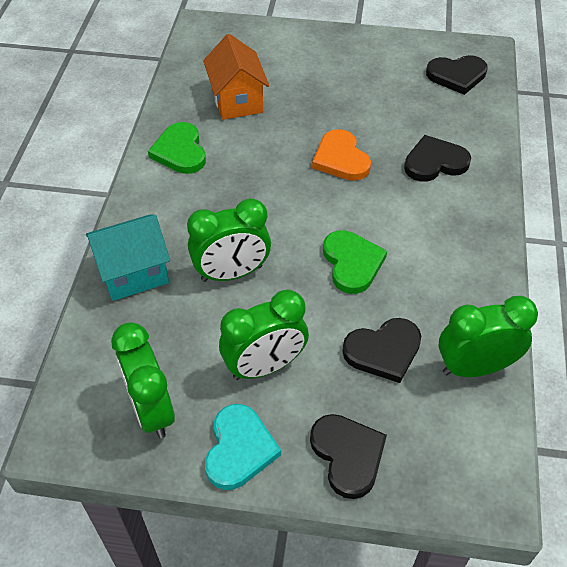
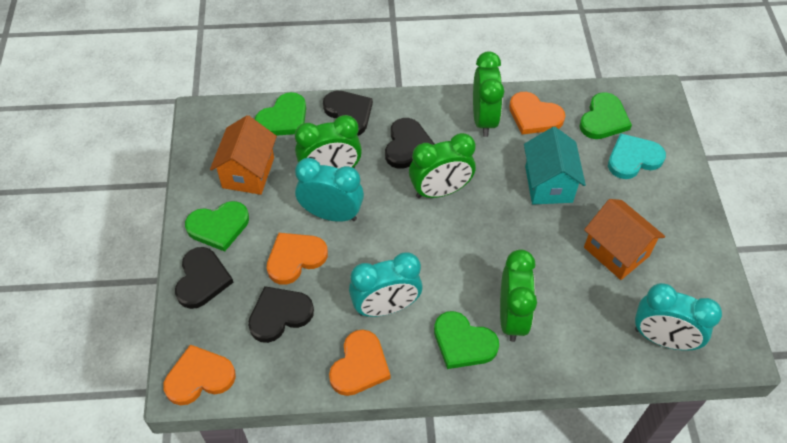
green heart: [148,122,206,174] [323,230,387,294] = 2 -> [185,201,249,252] [255,92,306,136] [434,311,499,369] [579,92,632,139] = 4
orange heart: [312,129,371,181] = 1 -> [163,345,236,405] [267,233,328,285] [329,330,391,396] [509,92,565,135] = 4
orange house: [203,34,269,120] = 1 -> [210,115,277,195] [584,199,665,280] = 2
turquoise clock: none = 0 -> [295,158,364,222] [349,252,423,317] [635,283,722,351] = 3

